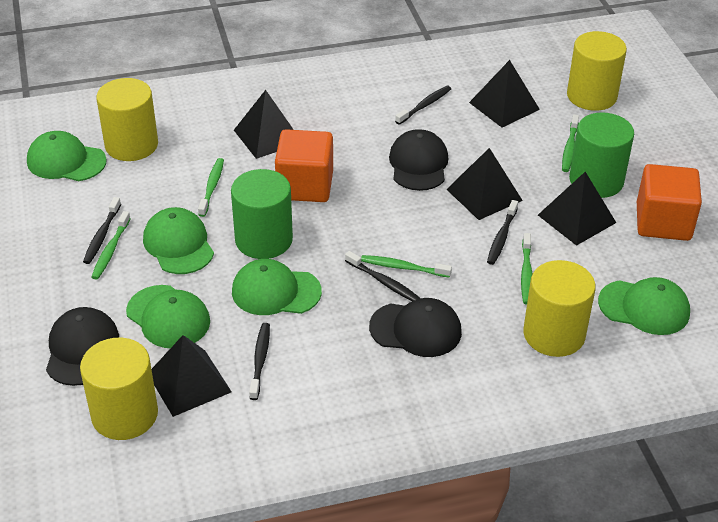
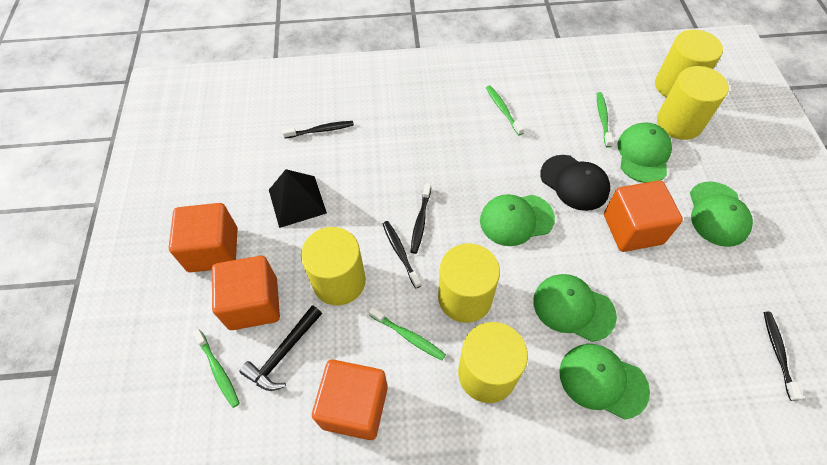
black cap: [46,307,119,386] [369,298,462,357] [389,129,448,191] = 3 -> [540,155,610,211] = 1
black hammer: none = 0 -> [239,305,322,391] = 1
black pyramid: [152,335,232,417] [234,90,294,159] [446,148,523,220] [469,60,540,128] [538,172,616,246] = 5 -> [269,169,327,228] = 1
black toothbrush: [83,197,121,264] [249,323,270,400] [345,251,421,301] [395,86,451,125] [487,200,518,265] = 5 -> [282,121,354,138] [382,221,421,288] [411,183,431,254] [764,312,803,401] = 4
green cylinder: [231,169,293,259] [569,112,634,198] = 2 -> none = 0
green toothbrush: [91,211,131,280] [198,158,224,217] [361,255,452,278] [521,233,533,304] [562,114,579,172] = 5 -> [193,329,240,408] [369,307,446,360] [486,85,524,135] [597,92,613,148] = 4
orange cube: [275,129,333,202] [637,164,702,241] = 2 -> [169,203,238,272] [212,256,280,330] [312,360,388,440] [604,180,683,252] = 4
yellow cylinder: [80,338,158,440] [96,78,158,161] [523,260,596,357] [567,31,627,111] = 4 -> [301,227,366,305] [438,243,500,323] [458,322,528,403] [655,30,723,97] [657,66,729,140] = 5

